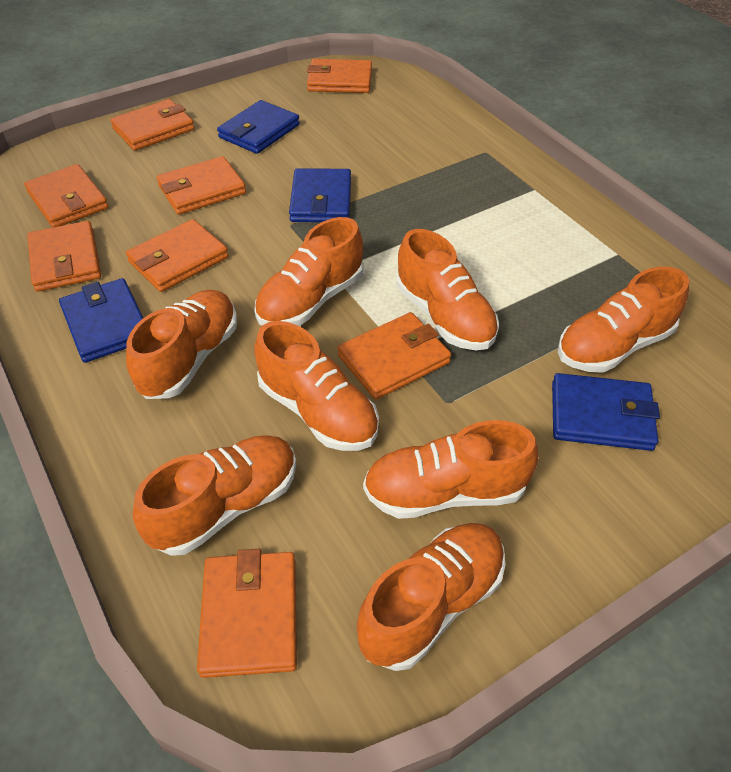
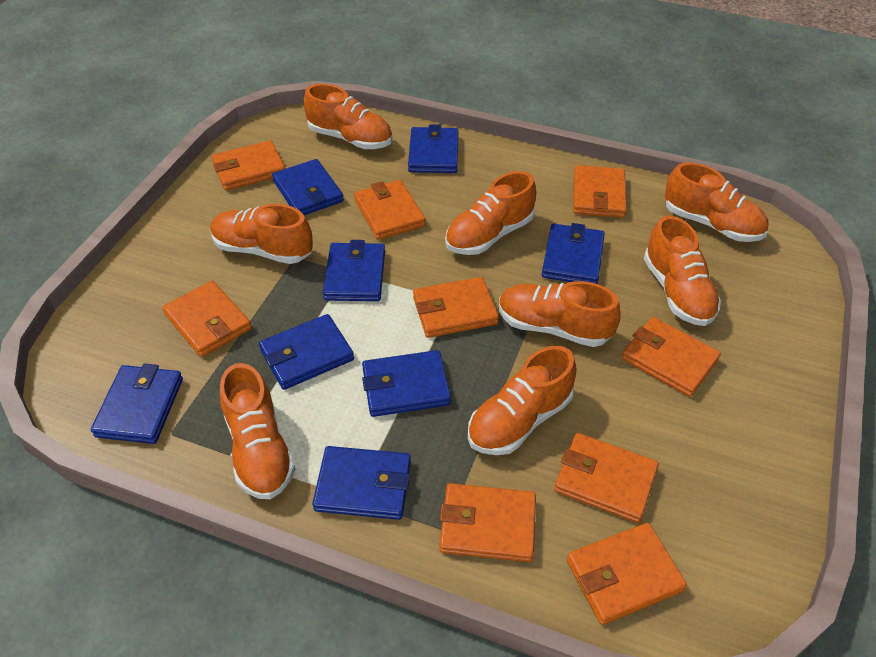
blue wallet: [59,278,143,363] [217,100,300,154] [289,168,351,222] [552,373,660,451] = 4 -> [91,364,183,444] [259,314,354,390] [272,159,344,215] [312,446,411,520] [323,240,385,301] [362,350,451,417] [408,124,459,173] [542,223,605,284] = 8
orange wallet: [24,164,109,228] [27,221,101,292] [110,99,194,151] [126,219,229,292] [157,156,246,215] [197,549,297,678] [307,59,372,93] [337,312,451,399] = 8 -> [162,281,252,357] [212,140,285,191] [354,180,426,240] [413,277,499,338] [439,483,536,562] [554,433,659,523] [567,523,687,625] [573,165,627,218] [622,317,721,397] = 9

